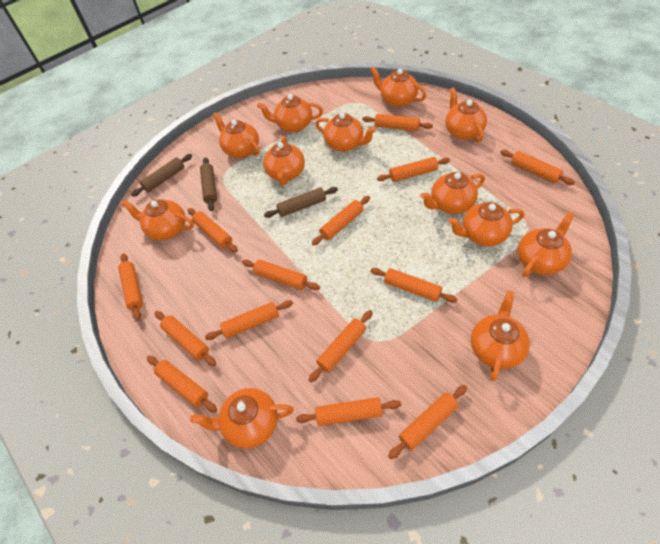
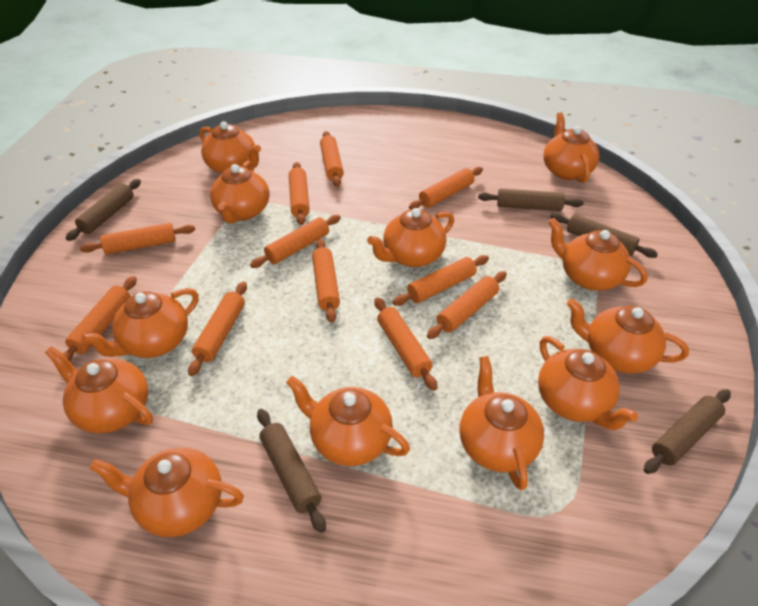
brown rolling pin: [131,154,192,197] [200,157,217,211] [264,187,338,218] = 3 -> [66,179,141,241] [257,409,326,533] [478,189,584,211] [550,213,658,258] [644,389,731,474] = 5
orange rolling pin: [118,253,143,321] [147,356,217,413] [154,311,216,366] [188,208,238,252] [205,300,293,340] [242,259,320,290] [296,397,401,426] [309,310,373,382] [312,196,370,246] [362,114,433,131] [371,268,458,303] [377,157,450,182] [388,385,467,459] [500,150,575,185] = 14 -> [63,276,137,361] [80,223,195,254] [188,281,247,376] [250,215,341,268] [289,162,310,225] [312,239,340,323] [320,131,344,187] [374,297,438,391] [393,255,489,306] [409,167,483,210] [427,271,507,339] = 11

